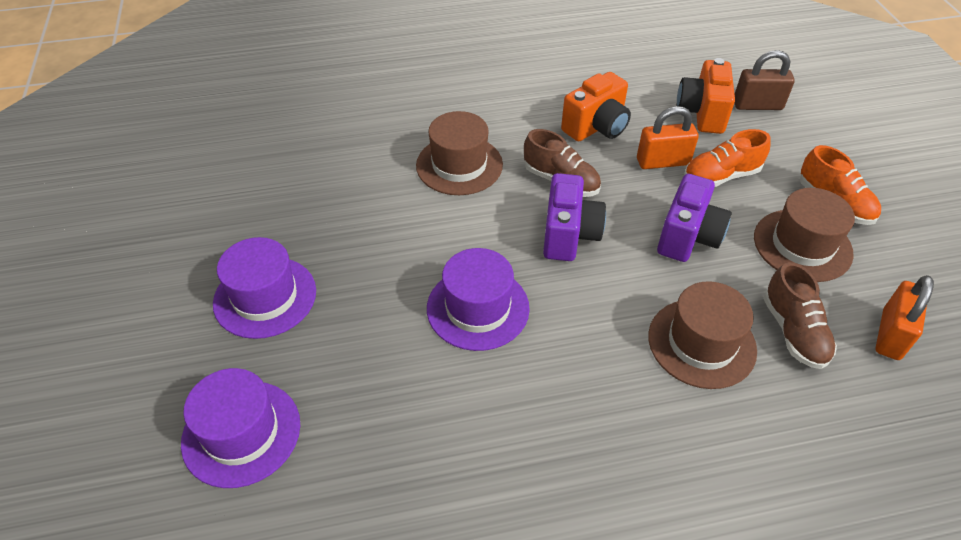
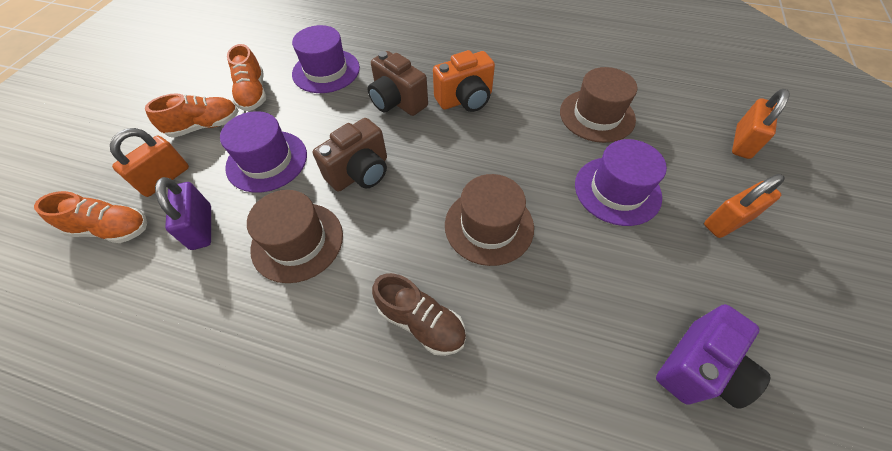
brown camera: none = 0 -> [313,118,387,192] [367,51,428,116] = 2
brown padlock: [735,50,795,110] = 1 -> none = 0
brown shoe: [524,129,601,197] [763,262,837,369] = 2 -> [372,273,466,356] = 1
orange camera: [561,72,631,141] [677,58,735,134] = 2 -> [433,50,495,112] = 1
orange padlock: [637,106,699,169] [875,275,934,360] = 2 -> [110,128,189,197] [704,174,785,238] [732,89,790,159] = 3
orange shoe: [684,129,771,187] [800,145,881,225] = 2 -> [34,191,147,243] [145,93,239,138] [227,44,266,111] = 3
purple camera: [543,173,606,261] [657,174,731,262] = 2 -> [656,304,771,409] = 1
purple padlock: none = 0 -> [155,177,211,250] = 1

